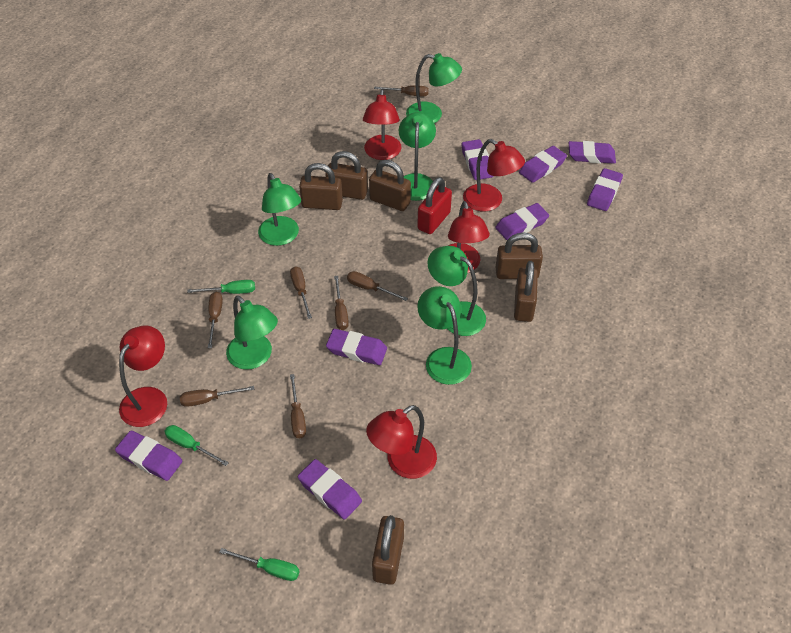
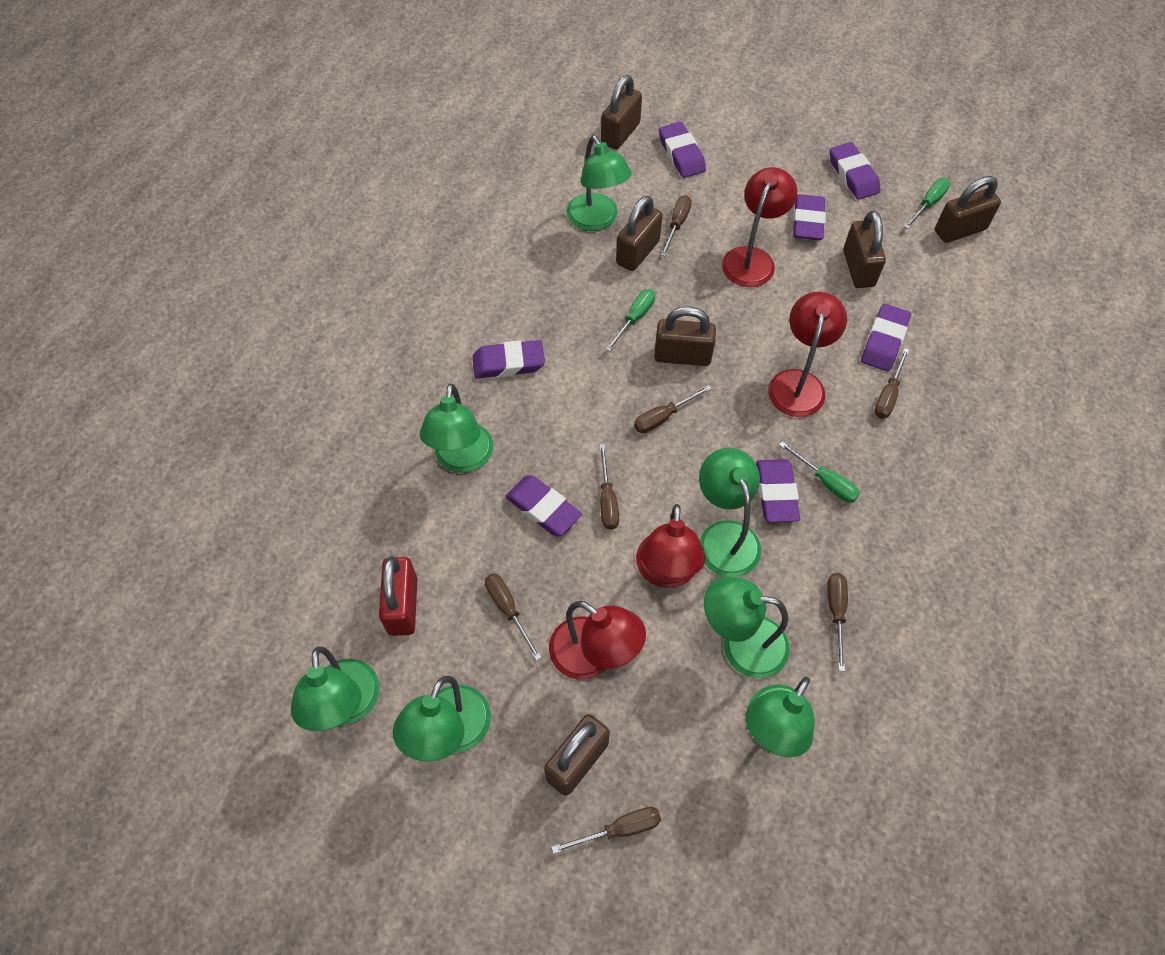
green lamp: [226,296,278,370] [258,173,301,246] [399,112,436,201] [406,53,462,123] [417,286,472,385] [428,246,486,336] = 6 -> [291,646,380,731] [393,676,491,762] [420,383,493,473] [567,135,632,231] [699,448,761,577] [704,576,790,678] [745,677,815,757] = 7
purple eraser: [115,431,182,481] [298,459,362,519] [326,329,387,365] [462,139,493,180] [495,203,549,240] [519,146,567,183] [569,141,616,164] [587,168,623,211] = 8 -> [473,340,545,378] [505,475,582,536] [659,122,706,178] [756,459,800,522] [793,194,826,240] [830,142,880,200] [861,304,911,372] = 7
red lamp: [119,326,167,427] [363,89,402,160] [366,405,437,479] [448,201,490,273] [463,139,525,211] = 5 -> [549,601,646,680] [636,504,705,588] [722,167,797,287] [768,291,847,417] = 4

